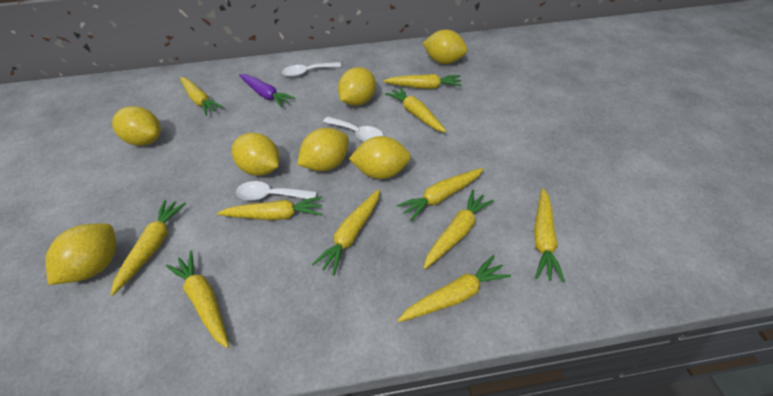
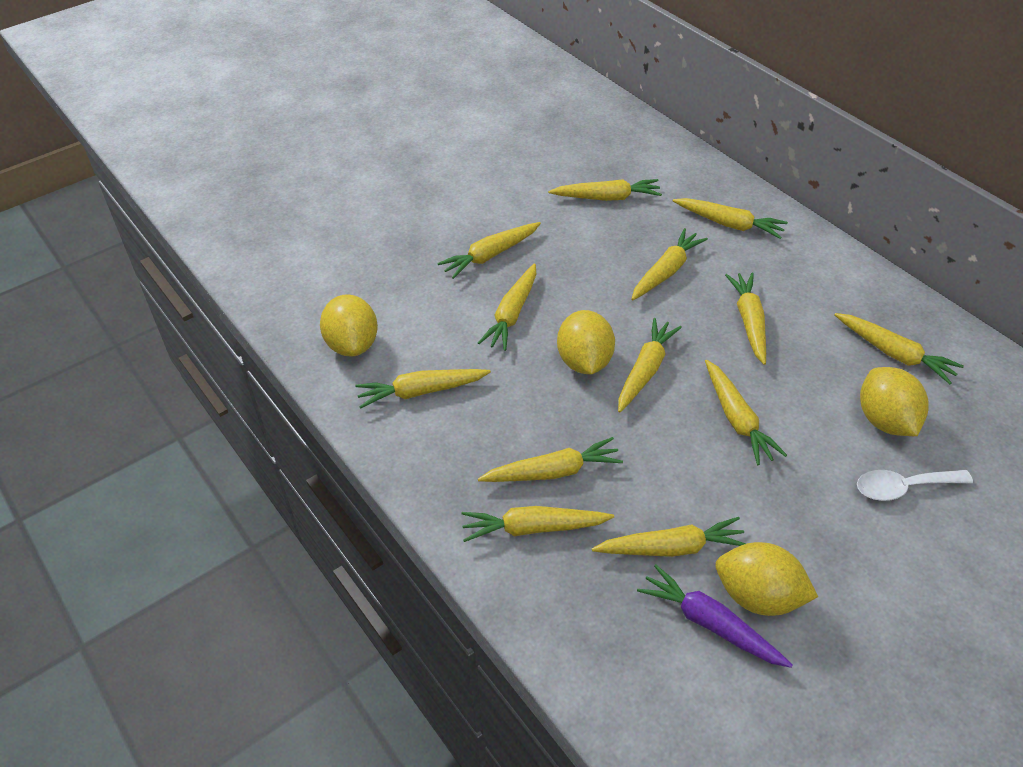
white spoon: [236,181,317,200] [282,62,341,77] [323,117,384,141] = 3 -> [857,470,973,501] = 1
yellow carrot: [110,200,186,296] [166,251,229,348] [180,77,223,116] [217,196,322,220] [312,189,380,275] [383,74,462,89] [385,87,446,133] [397,168,484,221] [397,255,511,322] [423,190,494,269] [534,188,565,283] = 11 -> [355,369,491,409] [437,222,541,279] [462,506,614,542] [478,264,536,351] [478,437,623,482] [548,179,662,201] [592,517,746,557] [618,318,682,413] [631,228,708,300] [673,198,788,239] [705,360,787,465] [725,273,766,365] [835,313,964,384] = 13
yellow lemon: [45,223,116,285] [112,106,161,146] [231,133,279,176] [297,128,349,171] [338,67,376,106] [349,136,411,179] [423,30,467,64] = 7 -> [320,294,378,357] [557,310,615,374] [716,542,818,616] [860,367,929,436] = 4

